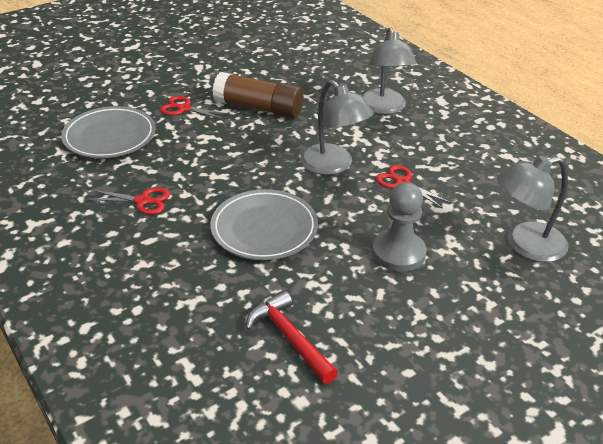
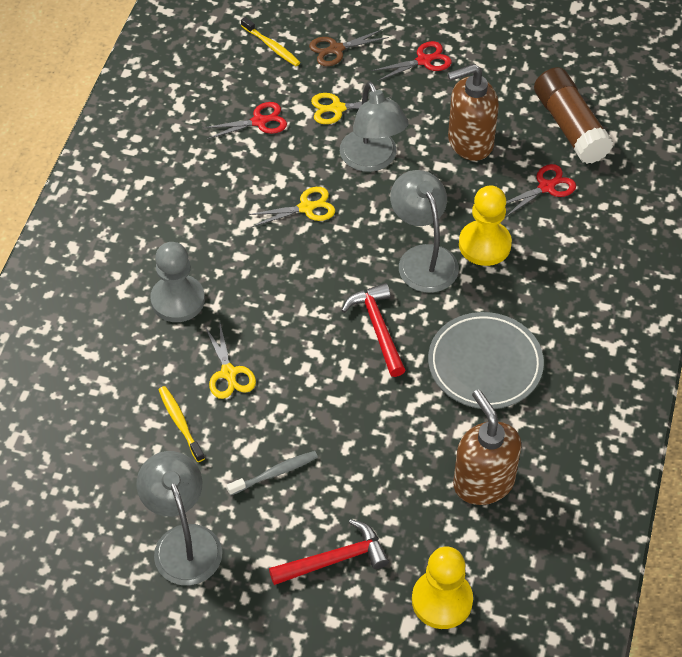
brown scissors: none = 0 -> [309,29,389,66] = 1
brown soap dispenser: none = 0 -> [447,64,499,161] [453,389,521,505] = 2
grey plate: [61,106,156,158] [210,189,318,260] = 2 -> [428,312,544,409] = 1
grey toothbrush: none = 0 -> [226,451,318,496] = 1
red hammer: [246,291,338,384] = 1 -> [269,519,389,585] [342,283,405,377] = 2
yellow pawn: none = 0 -> [412,547,473,629] [459,185,512,266] = 2
yellow scissors: none = 0 -> [204,324,256,399] [248,187,335,227] [311,93,392,124] = 3
yellow toothbrush: none = 0 -> [158,386,205,462] [241,17,300,66] = 2

